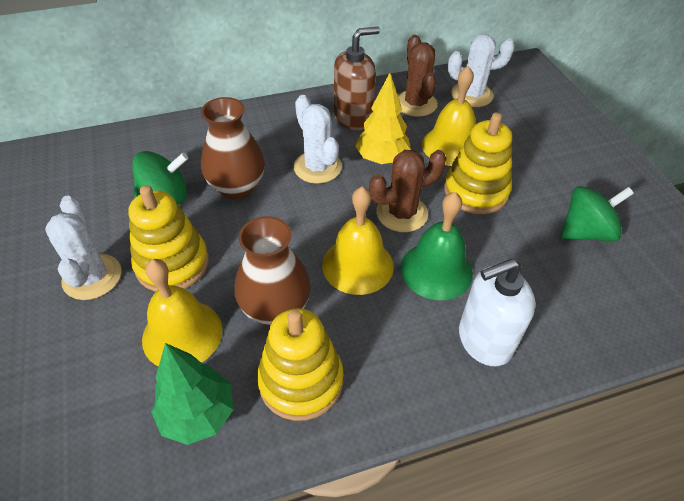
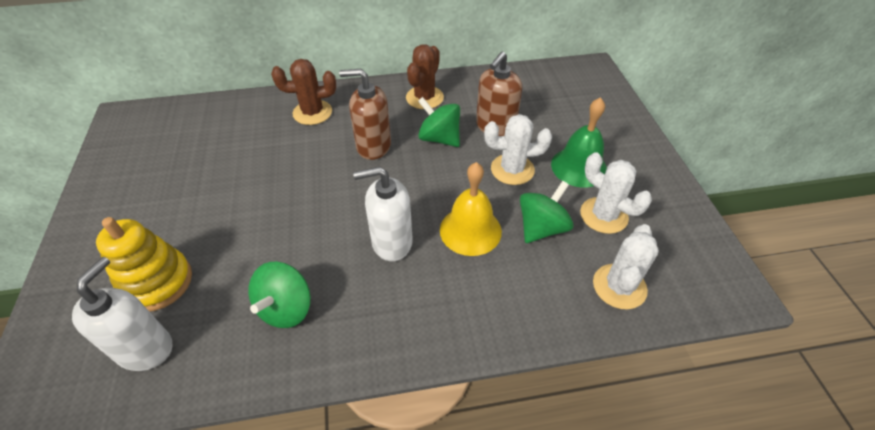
brown soap dispenser: [334,27,380,130] = 1 -> [339,69,391,160] [476,52,522,136] = 2
brown vase: [201,97,265,200] [234,216,311,326] = 2 -> none = 0
green spinning top: [132,151,188,205] [561,186,634,242] = 2 -> [248,262,311,328] [418,97,460,147] [520,181,574,243] = 3
green tree: [151,343,234,445] = 1 -> none = 0
white soap dispenser: [459,258,536,366] = 1 -> [72,257,172,371] [353,167,413,261] = 2
yellow bell: [142,259,223,367] [322,186,394,295] [422,66,476,166] = 3 -> [440,162,502,256] = 1
yellow stacking toy: [128,185,209,292] [257,308,344,421] [444,112,512,214] = 3 -> [96,217,192,312] = 1
yellow tree: [355,73,411,164] = 1 -> none = 0

